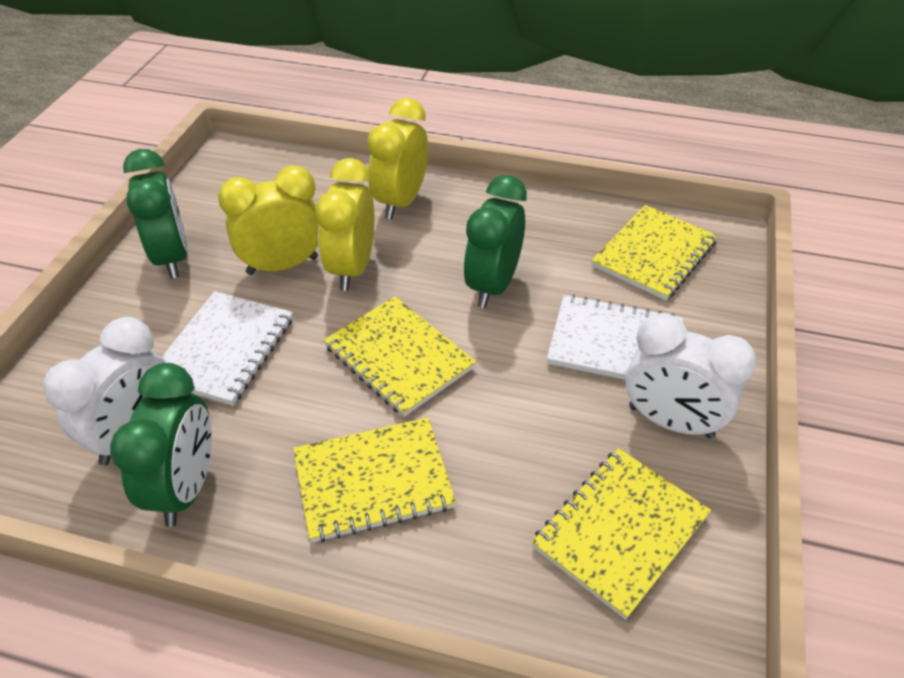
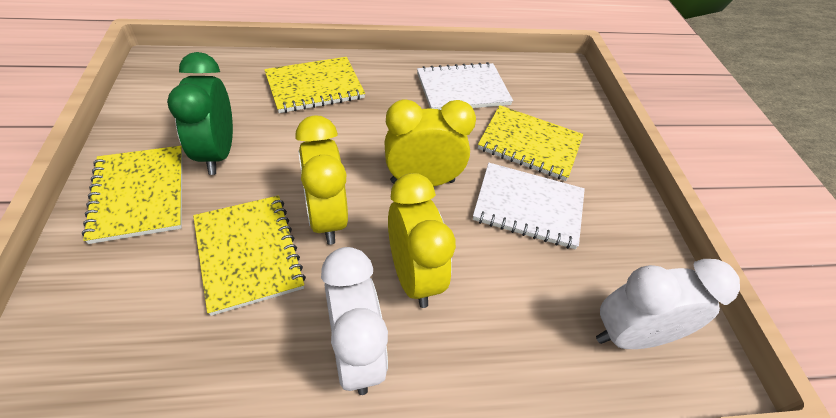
green clock: [110,363,212,527] [123,149,188,279] [463,175,527,308] = 3 -> [167,52,233,175] = 1

